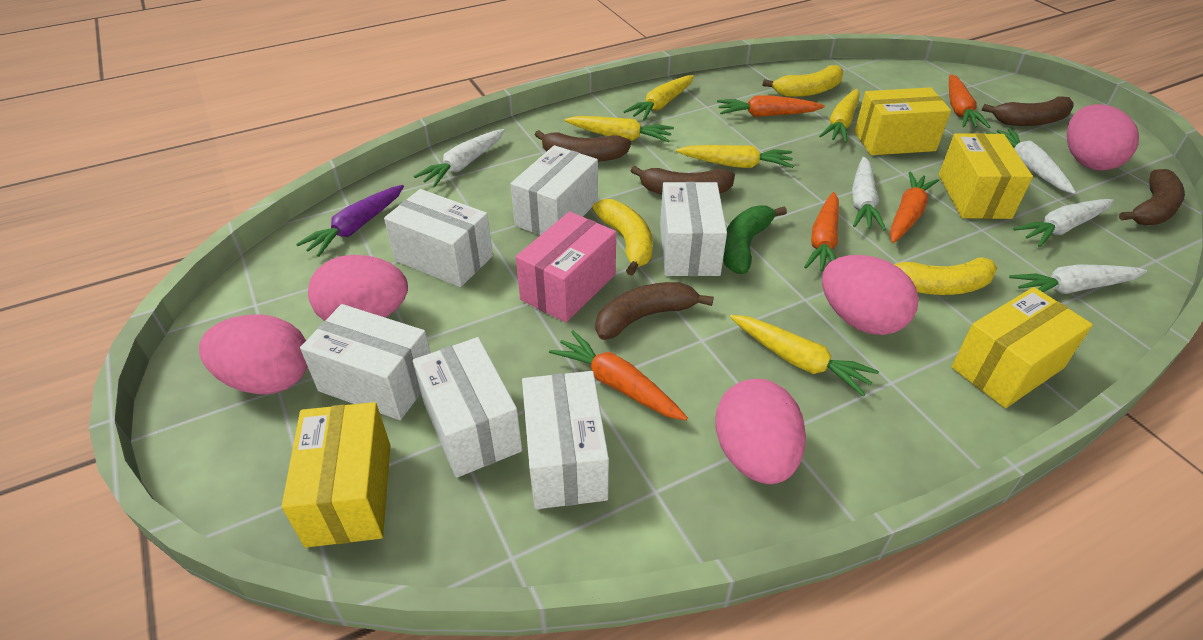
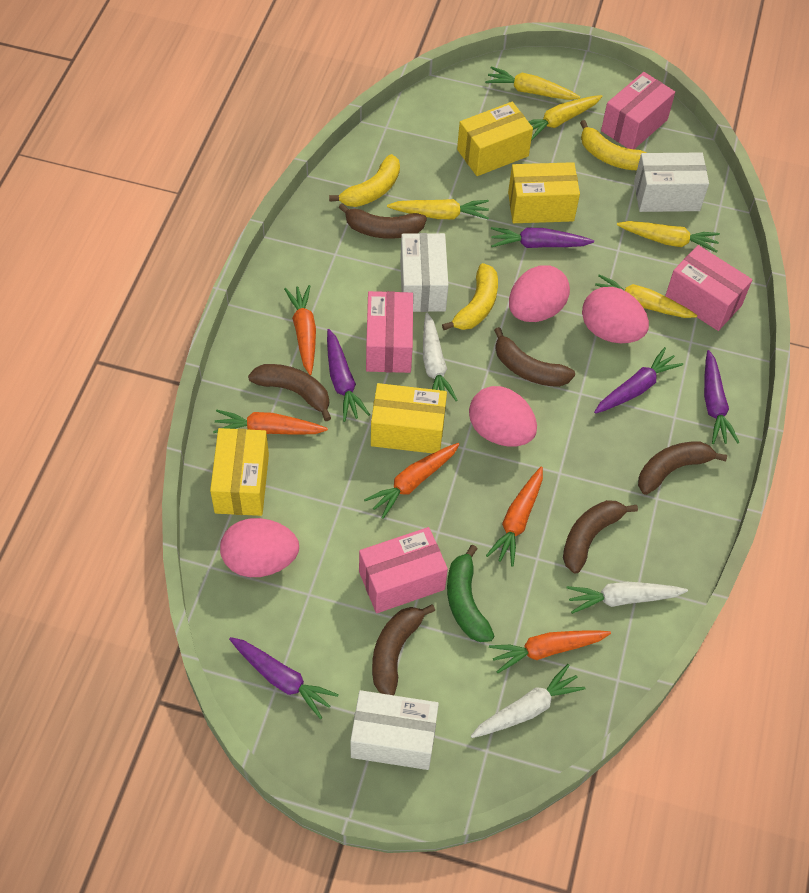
brown banana: [535,130,631,162] [596,282,714,340] [630,166,735,195] [981,96,1074,126] [1119,169,1185,225] = 5 -> [248,364,331,421] [338,203,427,239] [372,604,435,695] [494,327,575,387] [563,500,638,574] [638,441,727,495] = 6
pink box: [516,211,616,322] = 1 -> [359,527,448,613] [366,291,413,373] [601,72,675,149] [665,245,752,331] = 4
pink egg: [199,315,308,395] [308,255,408,321] [715,379,806,484] [822,255,919,335] [1067,104,1139,171] = 5 -> [220,518,299,577] [469,386,537,447] [509,265,570,322] [582,287,649,343] = 4
purple carrot: [296,185,404,257] = 1 -> [229,637,339,719] [327,329,370,422] [491,227,594,248] [594,347,683,414] [704,350,739,444] = 5
white box: [300,304,430,420] [384,189,493,287] [413,337,522,478] [511,145,598,235] [522,371,609,509] [660,182,727,276] = 6 -> [350,690,439,770] [400,233,448,312] [634,152,709,212] = 3
white carrot: [414,129,505,187] [852,157,886,231] [986,128,1076,194] [1009,264,1147,294] [1013,199,1114,247] = 5 -> [423,312,458,402] [471,664,586,738] [567,582,688,614] = 3

